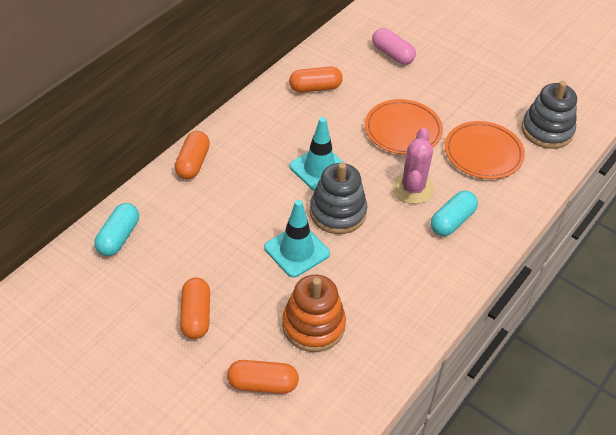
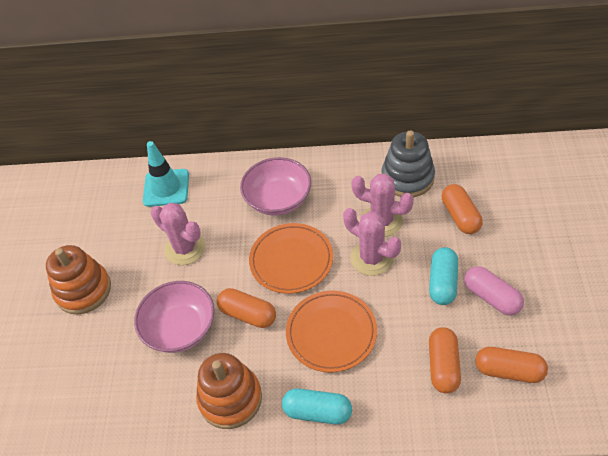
grey stacking toy: [310,163,367,234] [522,81,577,149] = 2 -> [381,131,435,197] = 1
orange stacking toy: [282,274,346,352] = 1 -> [46,245,111,314] [196,353,262,429] = 2
pink bowl: none = 0 -> [134,281,215,353] [240,157,311,216] = 2
pink cactus: [392,128,434,204] = 1 -> [151,203,205,265] [343,208,401,276] [351,173,414,237] = 3
turquoise traffic cone: [264,200,330,278] [289,117,344,191] = 2 -> [143,141,189,207] = 1

